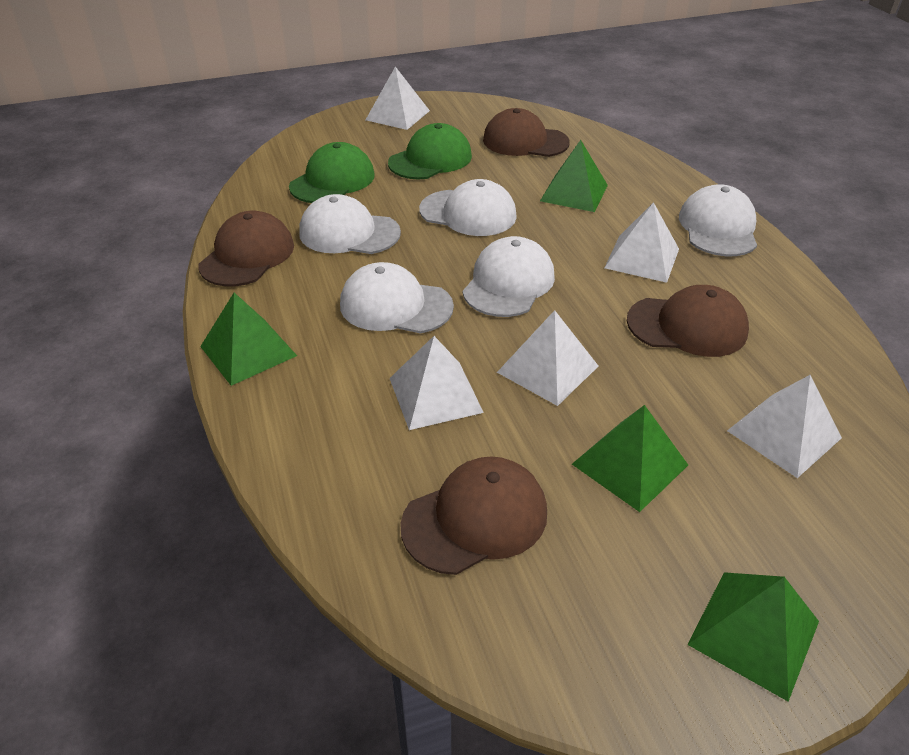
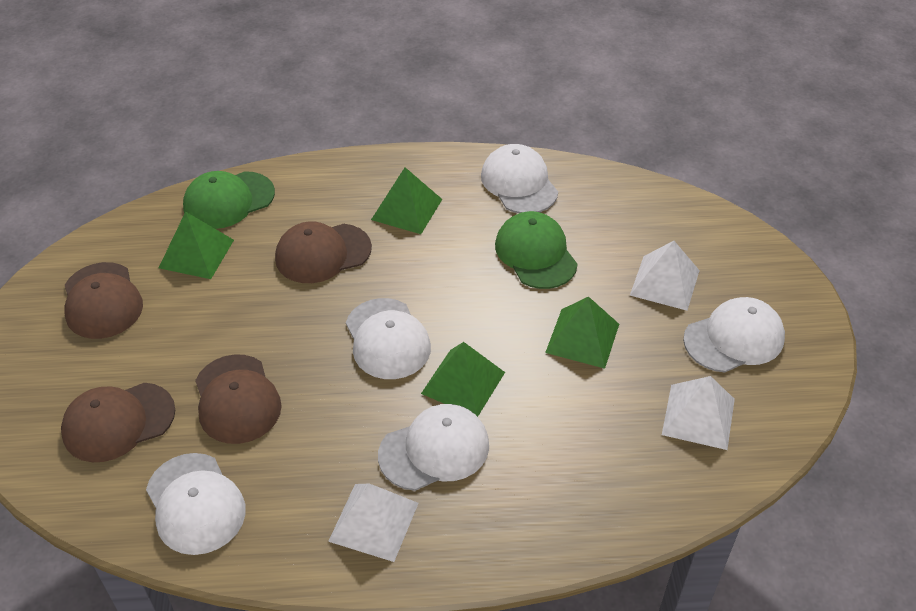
white pyramid: [366,67,430,130] [390,336,484,430] [497,310,598,406] [604,202,679,283] [727,375,842,478] = 5 -> [328,483,418,562] [630,241,700,311] [662,376,735,450] = 3

